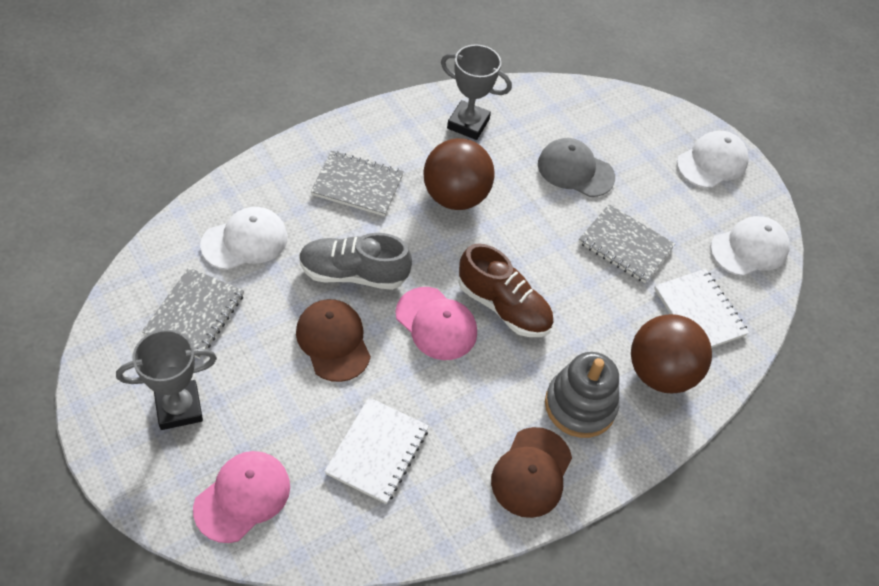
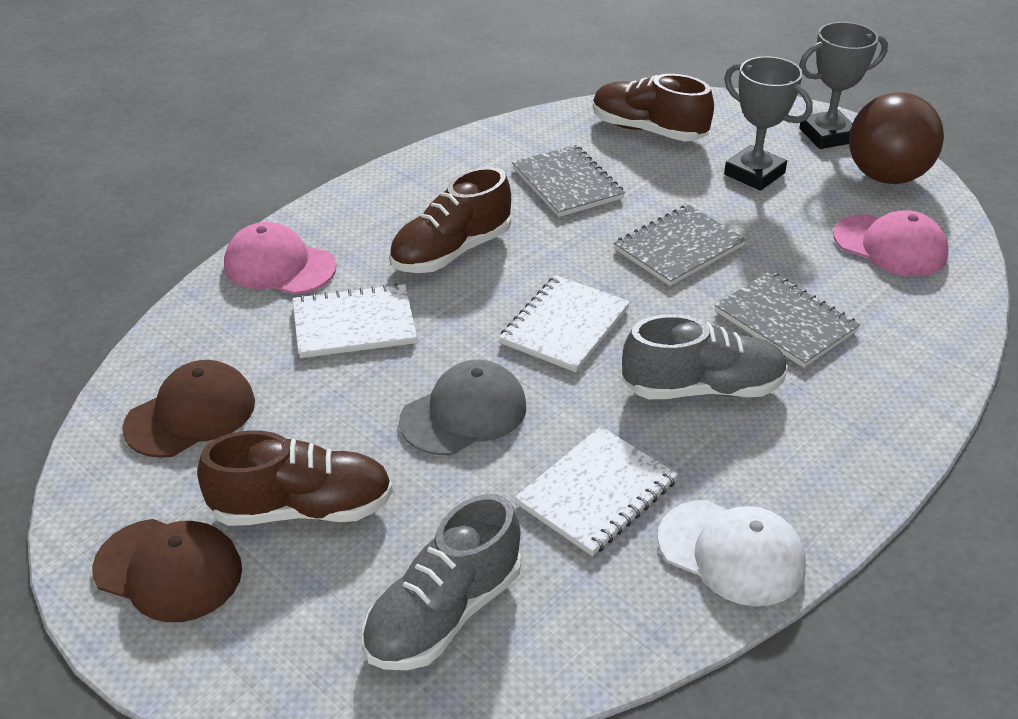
brown ball: [423,138,495,210] [631,314,712,393] = 2 -> [849,92,944,184] = 1
brown shoe: [458,243,554,337] = 1 -> [197,430,393,526] [389,167,511,273] [593,74,714,141] = 3
grey shoe: [299,233,412,290] = 1 -> [362,494,521,670] [622,314,788,399] = 2
grey stacking toy: [545,352,619,438] = 1 -> none = 0
white cap: [200,207,287,270] [677,131,749,188] [710,216,790,276] = 3 -> [657,500,806,606] = 1
white notebook: [324,397,429,504] [654,269,749,348] = 2 -> [293,283,417,358] [499,275,630,372] [514,426,678,556] = 3

